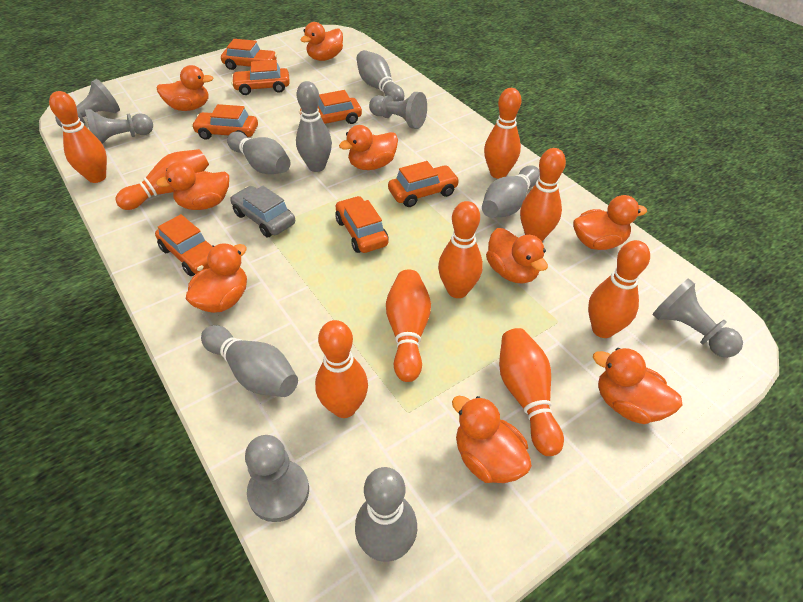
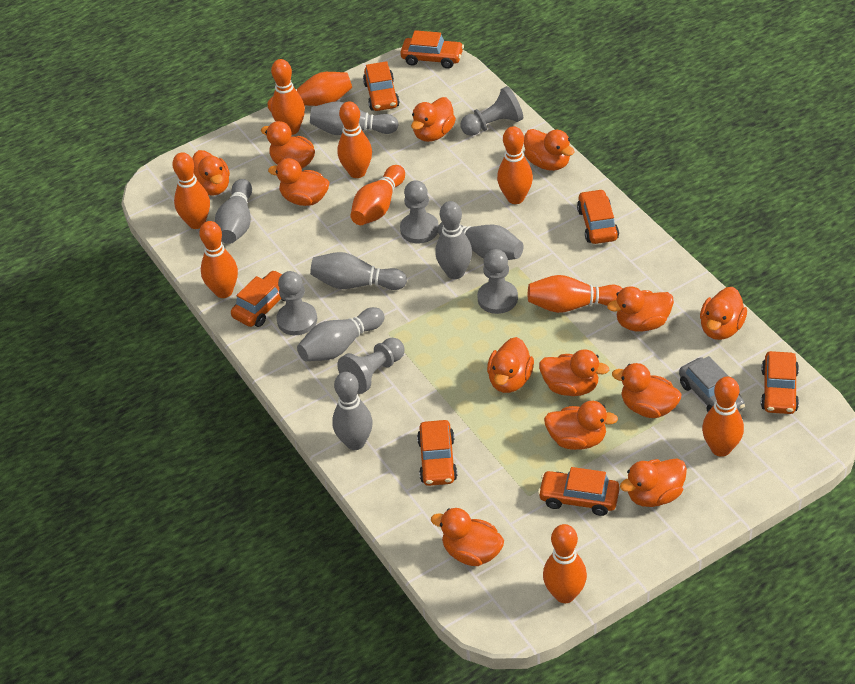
grey bowling pin: [201,325,298,397] [227,131,291,174] [296,81,332,172] [355,467,417,562] [356,50,404,101] [482,165,540,218] = 6 -> [215,179,252,244] [297,307,384,361] [310,101,399,135] [310,252,407,290] [332,372,373,450] [435,201,472,279] [438,222,524,260] = 7
orange bowling pin: [49,91,107,183] [115,149,209,210] [315,320,368,418] [386,270,431,382] [438,201,483,298] [484,88,521,179] [499,328,564,456] [520,148,566,241] [588,240,650,338] = 9 -> [172,152,210,229] [199,221,238,298] [268,72,352,112] [271,59,305,135] [337,102,372,178] [351,165,405,225] [497,126,533,204] [528,275,623,313] [543,524,587,603] [702,376,744,457] = 10
orange duck: [156,162,229,210] [157,65,213,111] [186,243,247,313] [300,22,343,61] [339,125,398,170] [452,396,532,483] [486,228,548,283] [573,195,647,250] [593,348,682,424] = 9 -> [192,150,230,196] [261,121,315,169] [268,158,330,206] [411,97,456,142] [431,508,504,566] [487,337,534,393] [524,129,574,171] [539,349,609,396] [544,401,618,450] [607,286,674,332] [612,363,681,418] [620,458,687,507] [700,287,747,340] = 13

